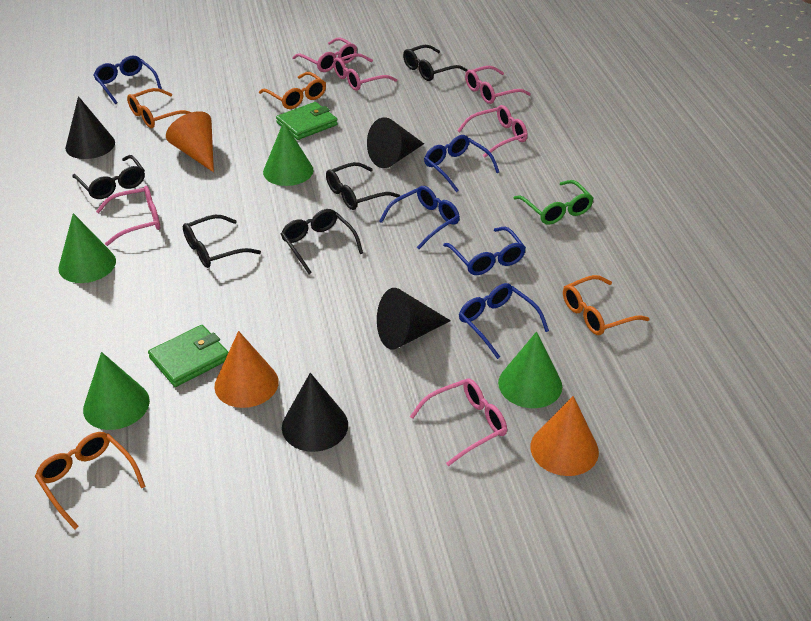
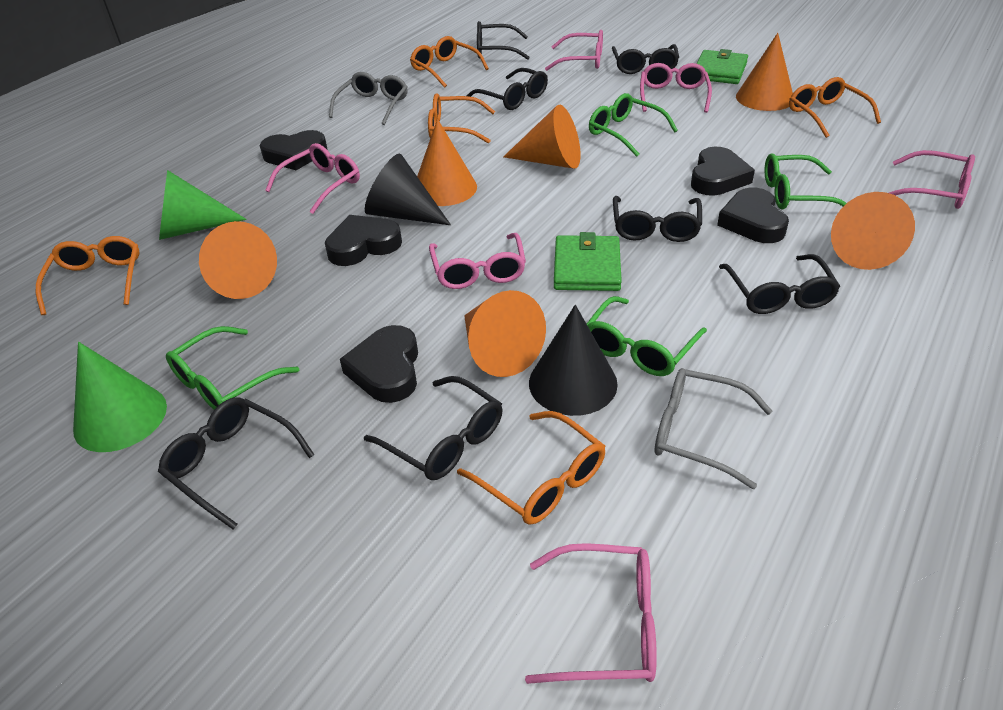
black cone: [65,96,115,159] [282,373,348,452] [367,117,424,168] [377,288,451,350] = 4 -> [365,153,451,225] [529,305,618,416] = 2
black glasses: [72,155,145,199] [183,215,261,268] [281,209,363,274] [326,162,400,210] [403,45,468,81] = 5 -> [158,397,314,530] [364,376,502,480] [466,68,548,110] [477,21,530,60] [612,44,679,74] [613,196,702,242] [719,254,840,314] = 7
black heart: none = 0 -> [260,130,327,170] [325,215,402,266] [340,325,418,403] [691,147,755,196] [717,187,789,243] = 5
blue glasses: [93,55,162,104] [379,186,460,249] [424,135,499,192] [443,227,526,275] [459,283,549,359] = 5 -> none = 0
green cone: [58,213,116,283] [83,352,150,430] [263,121,314,186] [498,331,562,408] = 4 -> [73,342,167,452] [159,170,246,240] = 2
green glasses: [514,180,594,225] = 1 -> [166,326,300,410] [587,296,707,376] [589,93,678,157] [764,153,847,210] = 4
grey glasses: none = 0 -> [329,72,408,125] [654,368,772,489] = 2
orange cone: [166,111,214,172] [214,331,279,408] [531,396,599,476] = 3 -> [199,221,277,299] [417,119,477,206] [464,290,546,377] [503,105,581,169] [736,33,793,111] [831,192,915,270] = 6
orange glasses: [35,432,146,530] [127,88,191,128] [259,72,326,109] [563,275,650,335] = 4 -> [36,236,140,315] [410,36,489,88] [428,94,495,144] [457,411,605,525] [789,77,881,138] = 5

